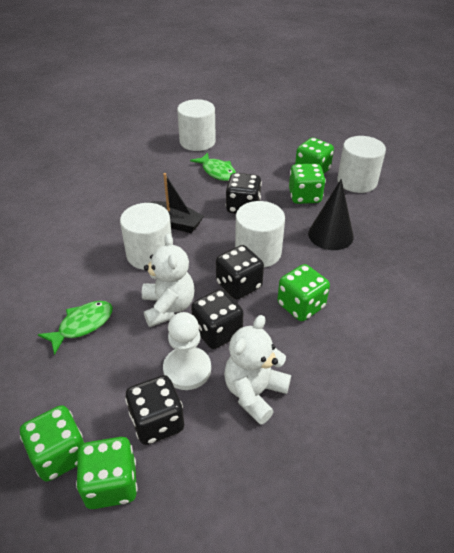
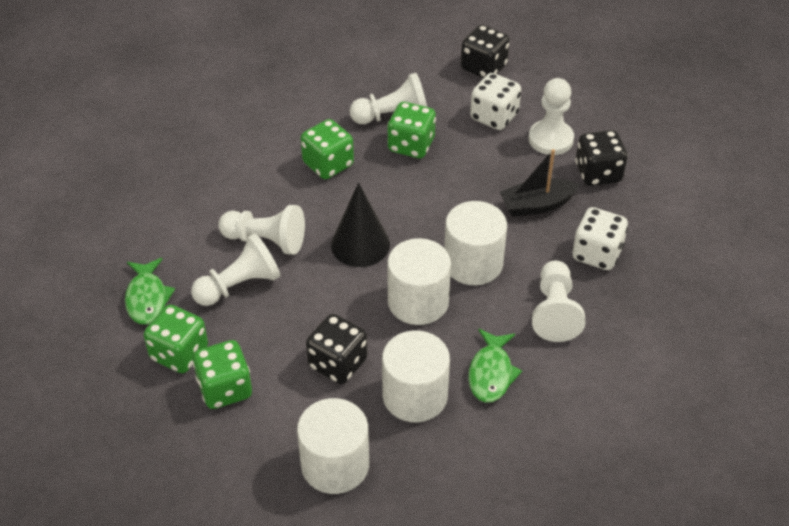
black dice: [125,375,184,445] [191,289,243,349] [216,245,264,299] [226,173,262,213] = 4 -> [306,314,368,384] [461,25,510,78] [575,130,628,186] = 3
green dice: [20,405,84,482] [76,437,138,509] [277,264,330,321] [289,163,326,204] [295,138,334,174] = 5 -> [144,305,208,373] [192,340,252,409] [301,119,354,179] [387,102,436,158] = 4
white dice: none = 0 -> [470,73,521,130] [572,207,628,270] = 2
white pawn: [163,312,211,390] = 1 -> [191,233,280,306] [218,205,305,255] [350,73,427,124] [528,78,574,155] [532,260,586,342] = 5
white teddy bear: [142,233,194,327] [224,315,291,425] = 2 -> none = 0

